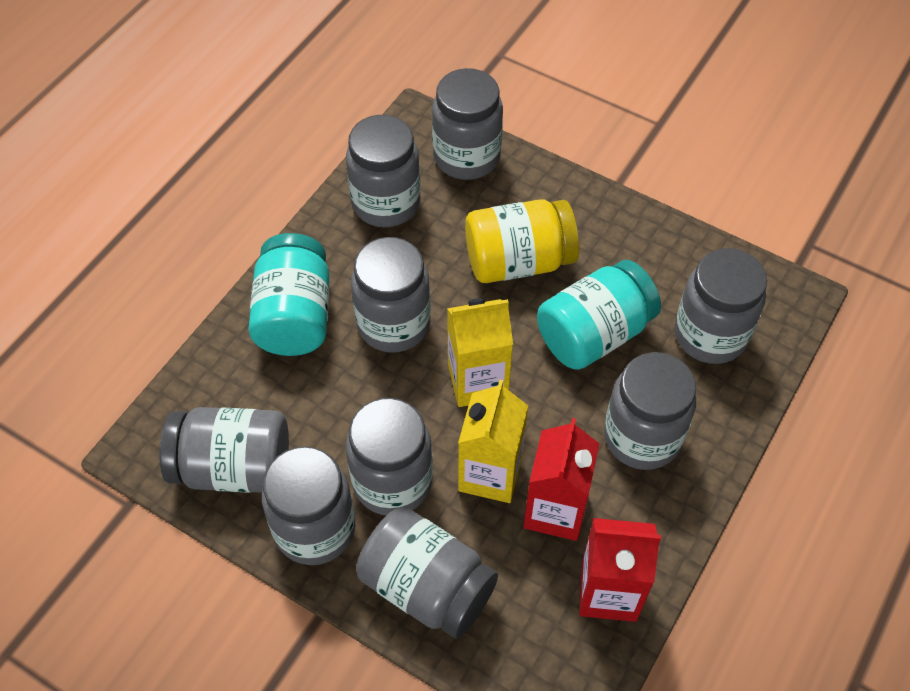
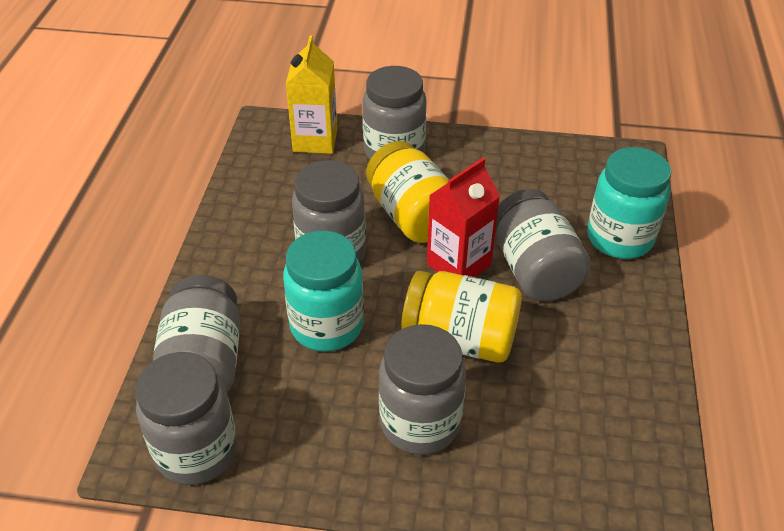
grey jar: [159,407,289,493] [262,446,355,565] [346,115,421,228] [346,398,433,515] [351,237,431,353] [356,507,498,639] [432,68,503,180] [604,352,696,470] [675,248,767,364] = 9 -> [136,352,237,485] [153,275,240,392] [292,160,366,262] [363,66,427,160] [379,324,466,455] [496,189,591,301] = 6
red carton: [523,418,600,541] [579,518,661,622] = 2 -> [427,158,500,277] = 1
yellow carton: [447,298,513,407] [458,380,528,503] = 2 -> [286,35,337,154] = 1
yellow jar: [465,199,579,283] = 1 -> [366,141,449,243] [401,271,522,362] = 2

